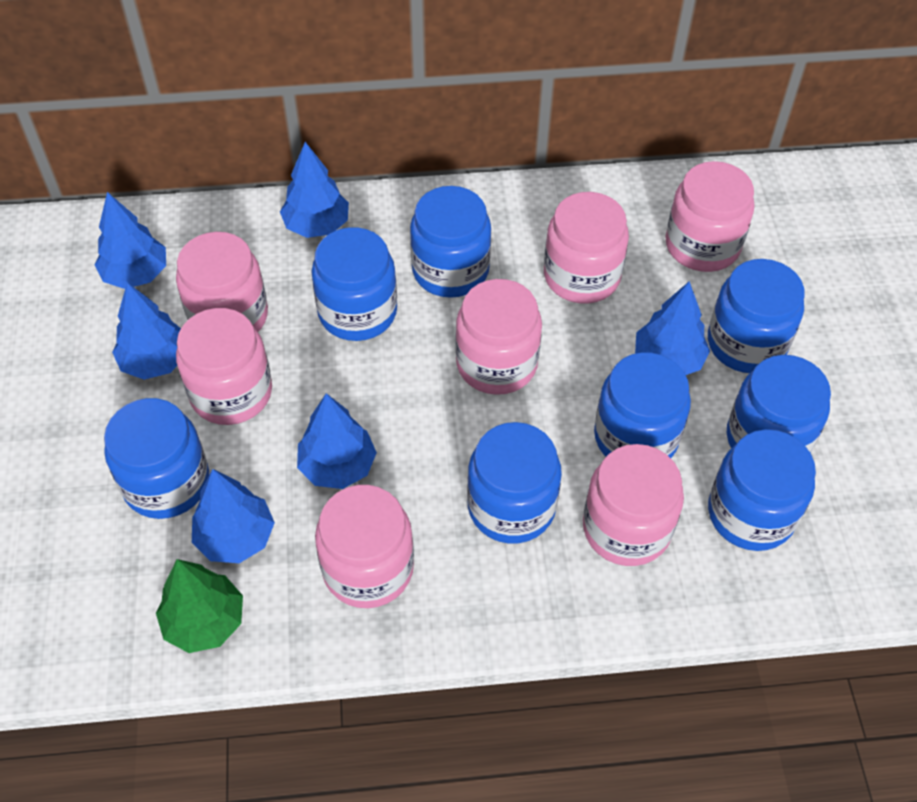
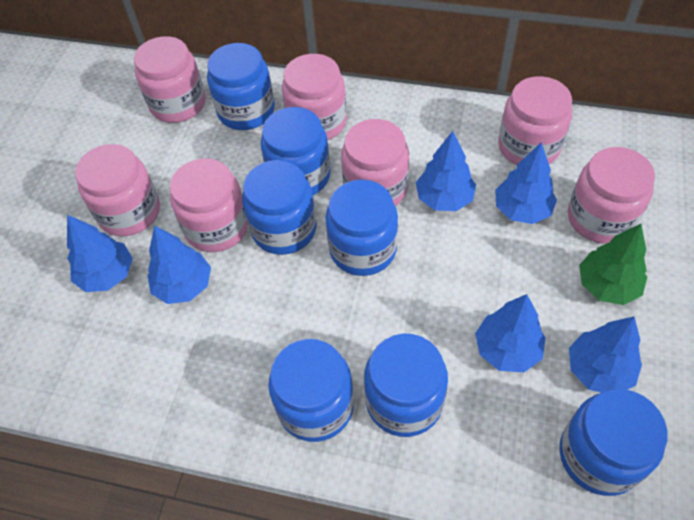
blue jar: [104,398,209,519] [311,227,397,341] [410,186,491,298] [467,422,562,543] [594,352,691,458] [708,259,805,373] [708,429,816,551] [727,355,831,453] = 8 -> [207,43,275,130] [242,160,317,255] [261,107,330,195] [268,339,354,442] [325,180,398,276] [364,334,448,437] [559,389,668,496] = 7

